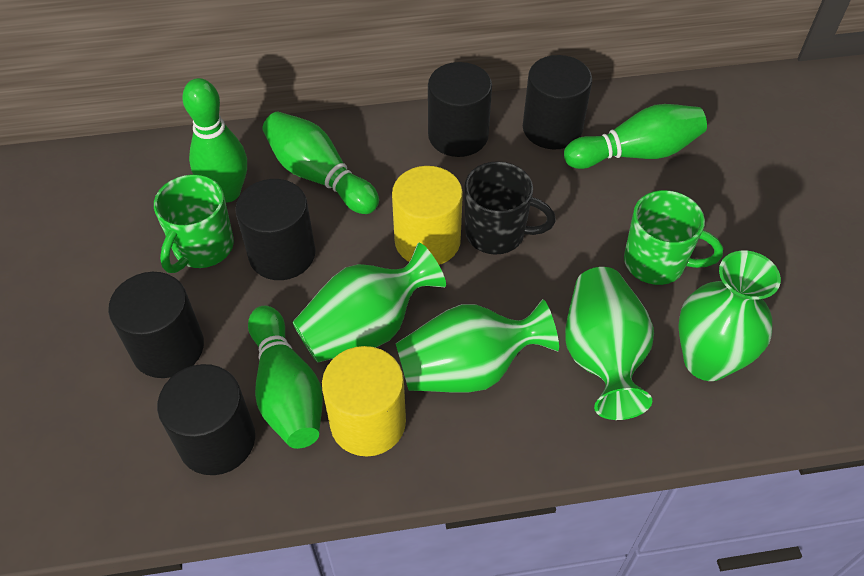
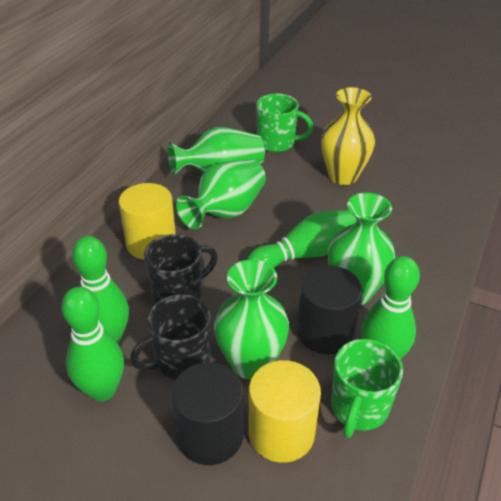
black cylinder: [108,272,204,378] [157,364,255,475] [235,179,315,280] [428,62,492,157] [523,55,592,150] = 5 -> [171,363,244,465] [297,266,363,354] = 2
black mug: [464,161,556,255] = 1 -> [130,294,211,380] [144,234,218,304] = 2
yellow vase: none = 0 -> [321,87,375,185] = 1

